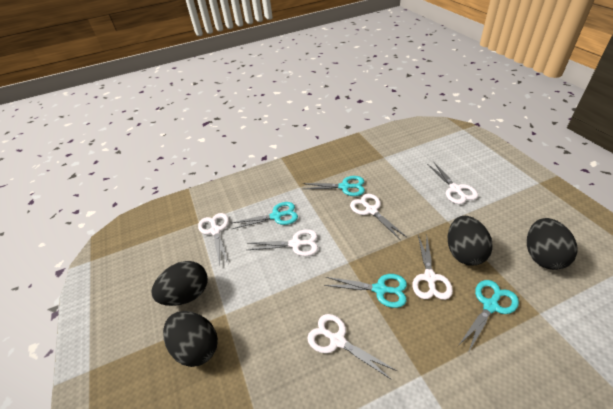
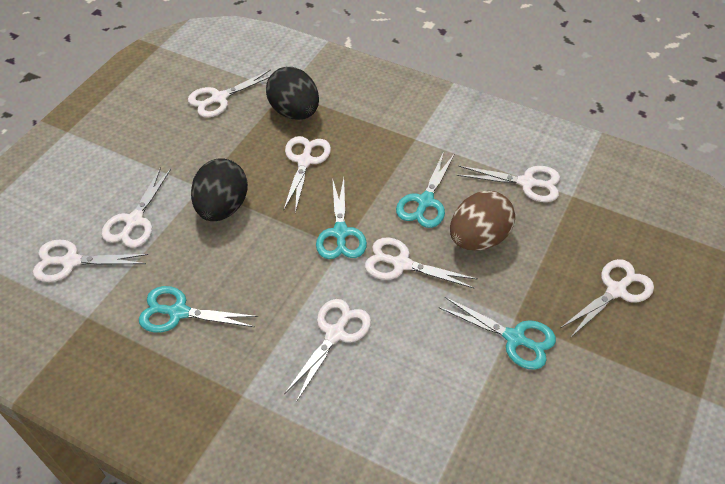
black egg: [151,261,208,306] [163,311,218,367] [448,216,493,266] [527,218,578,270] = 4 -> [191,158,248,221] [266,67,319,120] = 2
brown egg: none = 0 -> [450,191,515,251] = 1
white scissors: [198,213,229,265] [248,229,318,256] [307,314,397,380] [350,194,407,240] [412,235,453,300] [427,161,478,204] = 6 -> [33,239,148,282] [102,167,171,248] [188,70,271,118] [283,136,331,213] [285,299,371,402] [365,237,478,289] [457,166,560,202] [560,259,654,338] = 8

